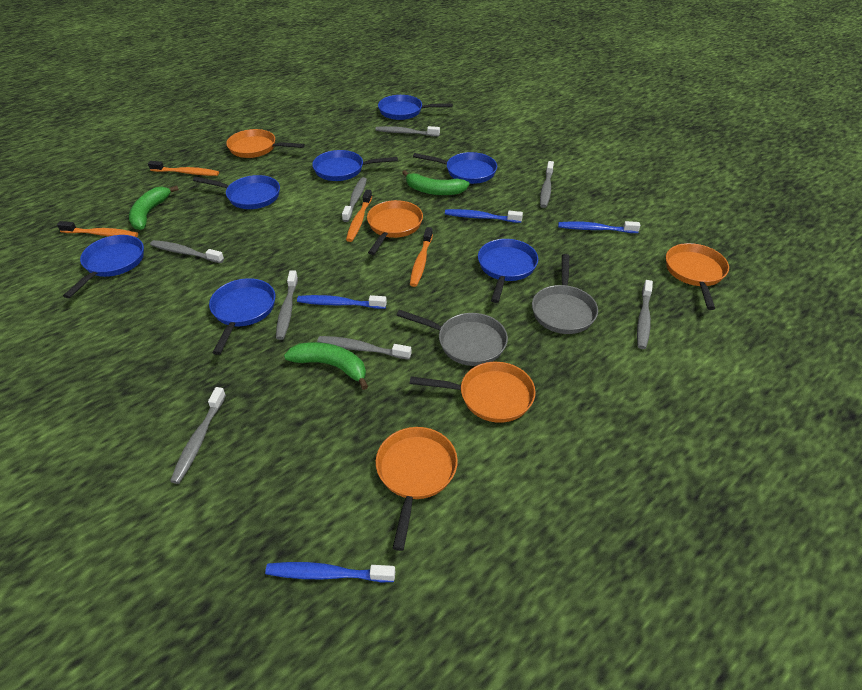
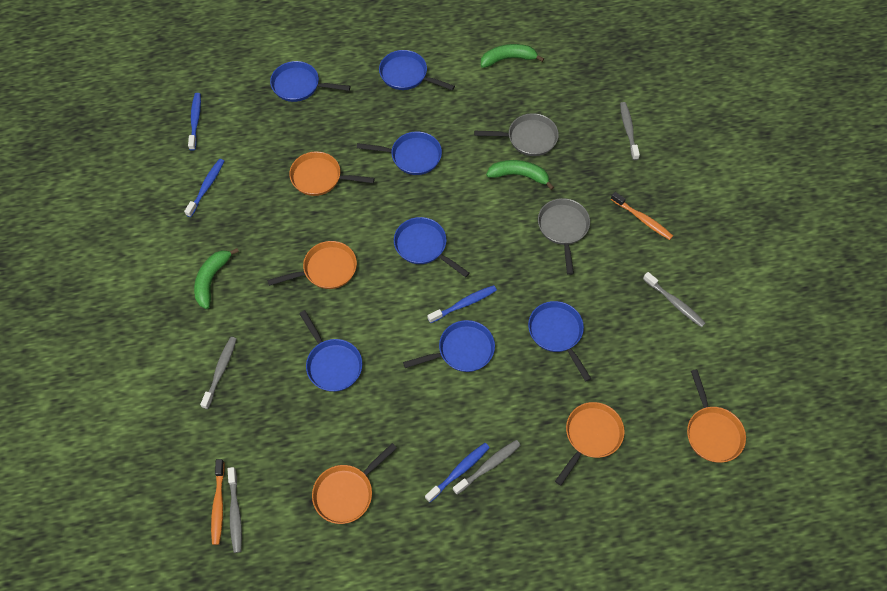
grey toothbrush: [150,240,224,263] [170,387,226,484] [276,270,298,340] [317,336,412,360] [342,177,367,222] [375,126,440,137] [540,161,554,208] [637,280,653,349] = 8 -> [200,337,237,409] [228,467,242,553] [453,440,520,495] [620,102,640,160] [643,272,706,327] = 5
orange toothbrush: [57,221,138,238] [148,161,219,176] [346,190,372,242] [410,227,433,287] = 4 -> [211,459,225,545] [611,192,673,240] = 2

